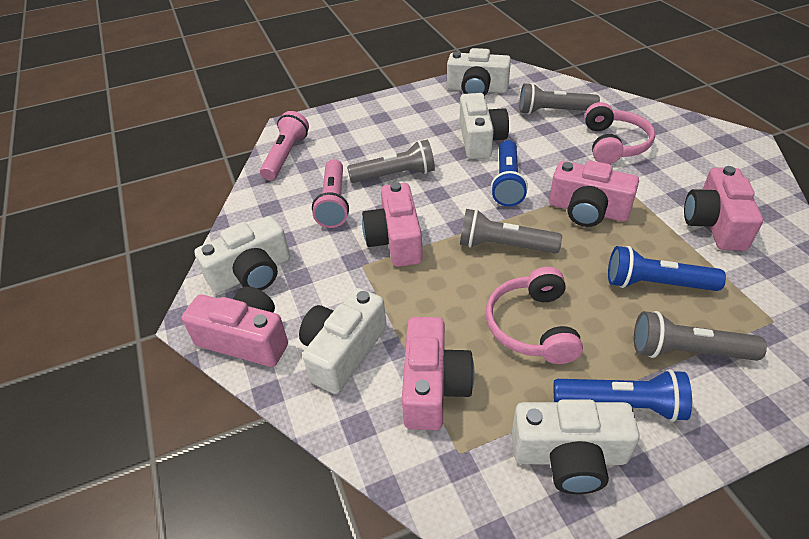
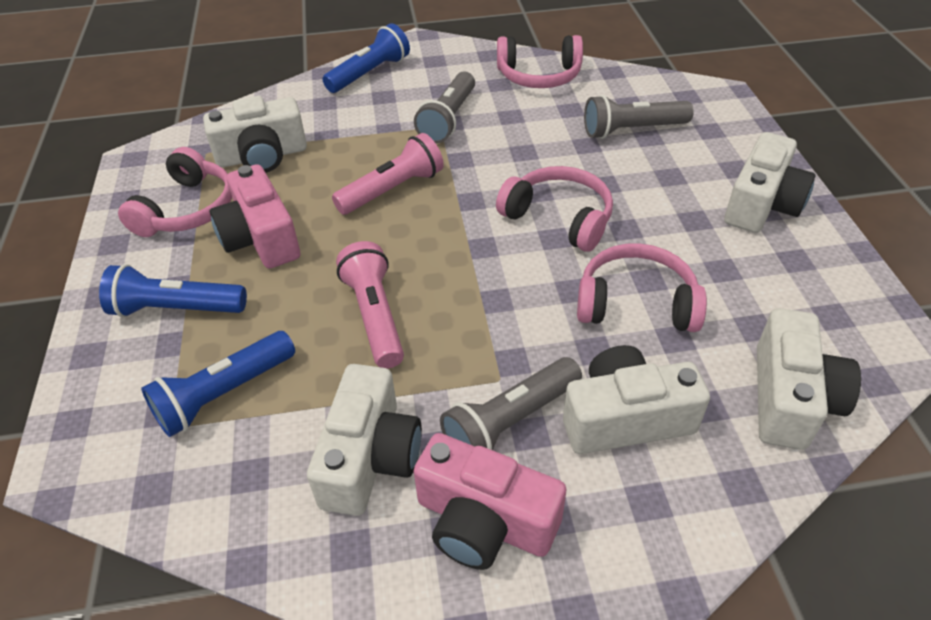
grey flashlight: [347,140,435,183] [460,209,562,253] [519,83,600,115] [634,311,767,361] = 4 -> [414,71,475,143] [440,357,582,450] [584,95,694,139] = 3
pink camera: [182,286,288,367] [362,182,423,267] [402,317,474,430] [549,160,639,227] [684,166,763,251] = 5 -> [210,164,300,269] [414,433,566,570] = 2
pink headphones: [486,267,583,364] [584,102,655,164] = 2 -> [118,147,232,237] [496,166,613,252] [497,35,583,88] [577,243,707,332] = 4

